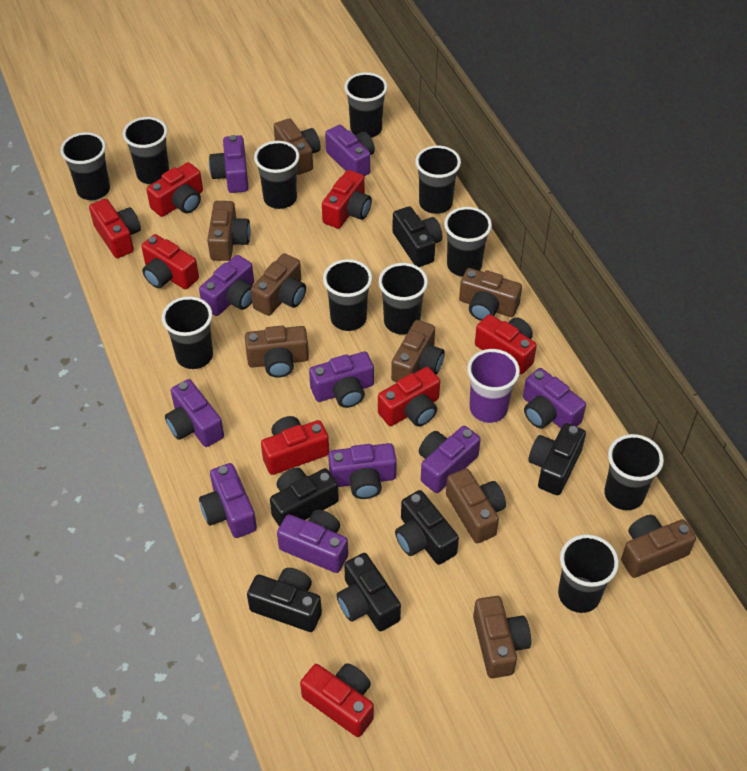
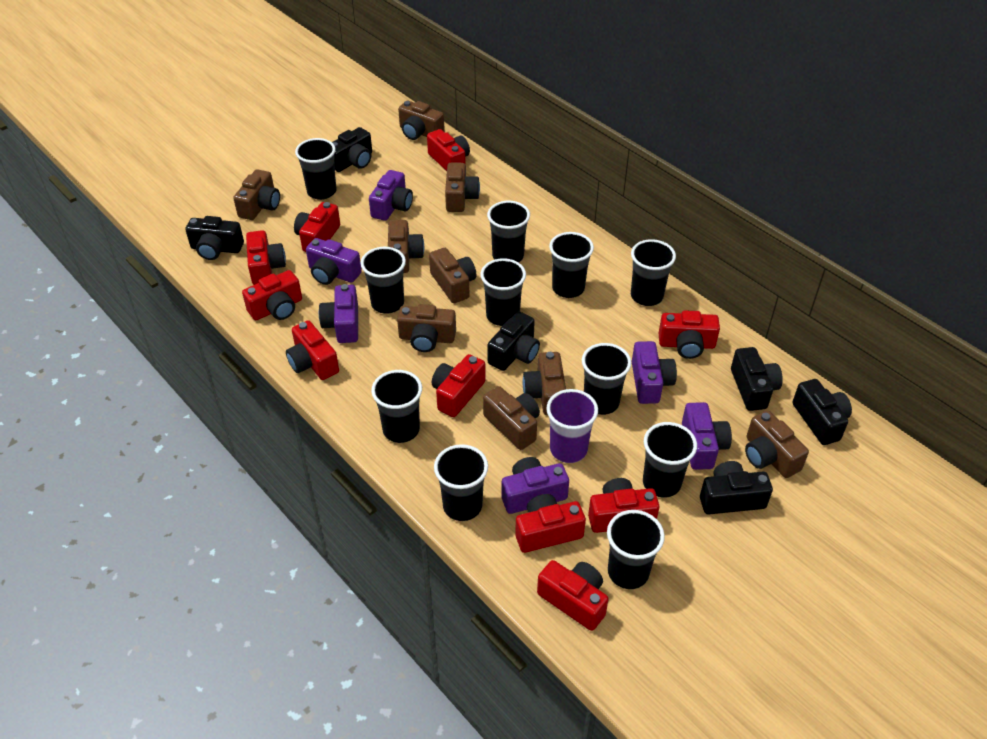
purple camera: [165,379,224,447] [199,255,254,316] [199,463,257,538] [209,135,248,193] [277,510,348,573] [309,351,374,408] [325,125,375,176] [328,443,397,499] [419,426,481,493] [523,368,586,428] = 10 -> [306,238,362,285] [319,284,358,343] [369,170,413,221] [501,457,569,514] [632,341,677,404] [682,402,732,470] = 6
red camera: [89,199,141,258] [141,234,199,289] [146,162,203,217] [261,416,329,475] [300,663,374,737] [322,170,372,229] [378,367,440,427] [475,314,537,374] = 8 -> [242,270,302,320] [246,230,286,285] [286,320,339,380] [294,202,340,252] [427,129,470,171] [432,354,486,417] [515,494,586,553] [537,560,609,631] [588,478,659,533] [659,310,720,359] = 10

